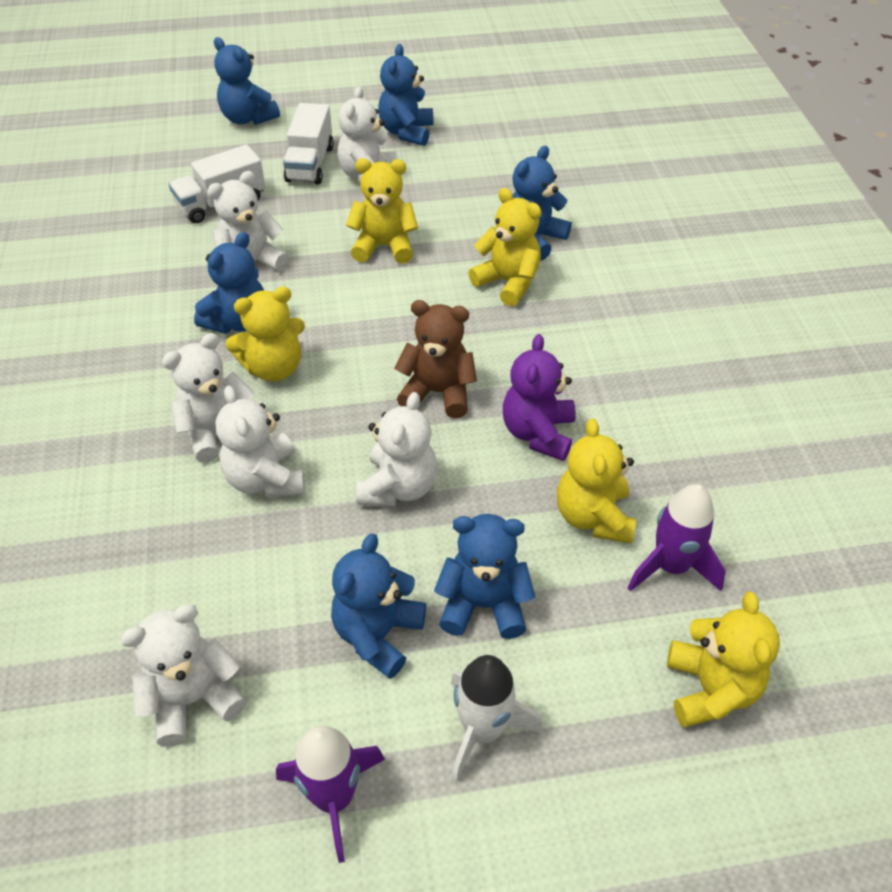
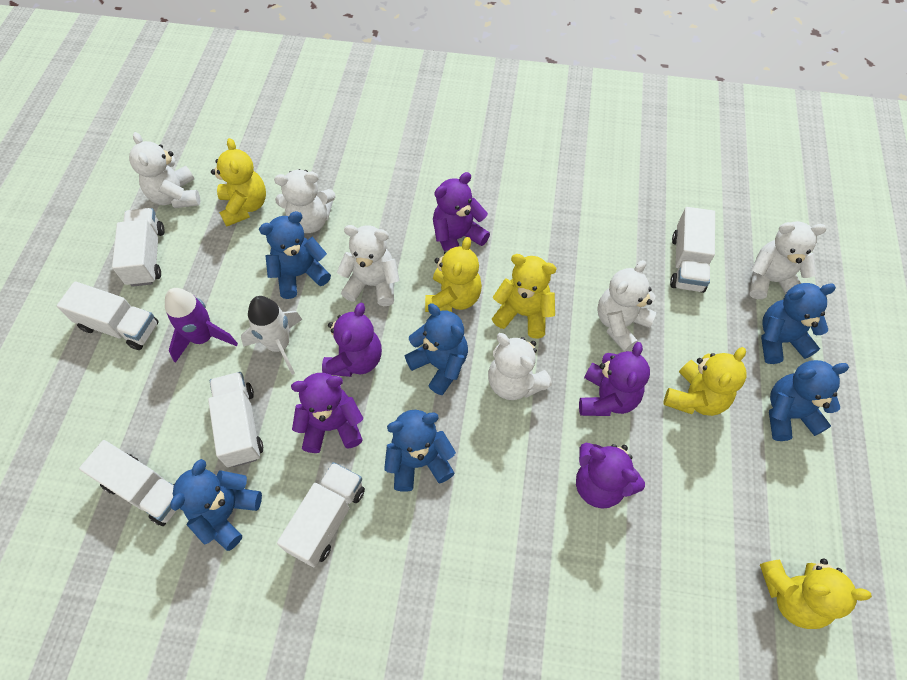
brown teddy bear: [394,300,477,418] = 1 -> none = 0
purple rocket: [276,726,385,863] [628,484,726,591] = 2 -> [165,288,238,363] = 1
purple teddy bear: [503,334,576,461] = 1 -> [291,373,363,453] [322,303,382,377] [433,172,490,251] [576,443,645,509] [579,342,650,416] = 5
white truck: [169,144,265,223] [283,103,334,184] = 2 -> [57,281,159,350] [79,440,177,526] [112,208,164,287] [208,372,263,467] [277,462,365,567] [670,207,715,293] = 6

